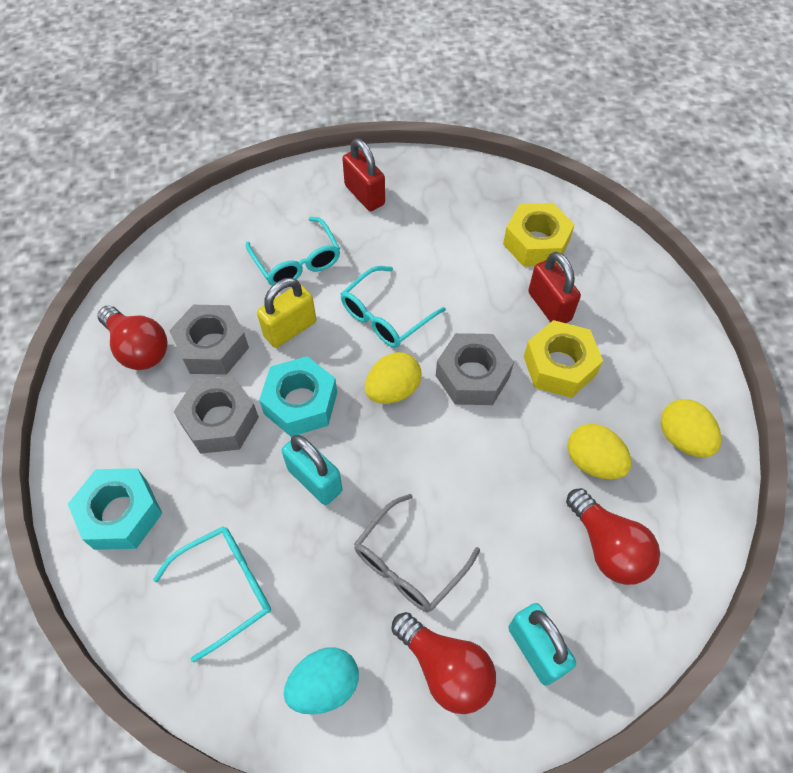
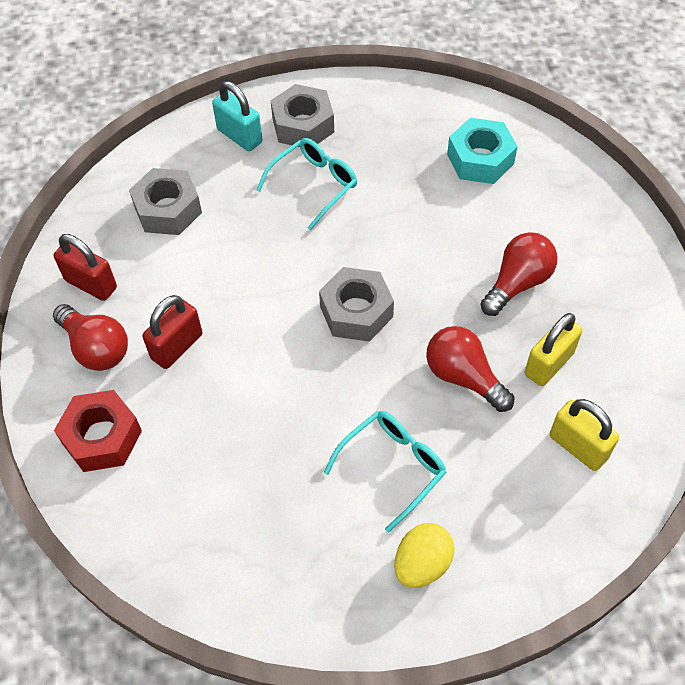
grey glasses: [354,494,480,612] = 1 -> none = 0
red nut: none = 0 -> [54,390,142,472] = 1
turquoise egg: [284,647,359,715] = 1 -> none = 0
turquoise glasses: [153,526,271,662] [246,217,340,286] [341,266,446,348] = 3 -> [256,138,357,230] [324,411,447,533] = 2
turquoise nut: [68,468,162,550] [259,356,337,437] = 2 -> [447,118,518,184] = 1
turquoise padlock: [282,434,343,505] [508,603,576,686] = 2 -> [212,81,262,151] = 1
yellow egg: [365,352,422,404] [567,424,632,479] [661,399,721,457] = 3 -> [394,523,455,588] = 1
yellow nut: [503,203,575,267] [524,320,603,398] = 2 -> none = 0
yellow padlock: [257,278,316,348] = 1 -> [525,313,583,386] [550,399,619,471] = 2

